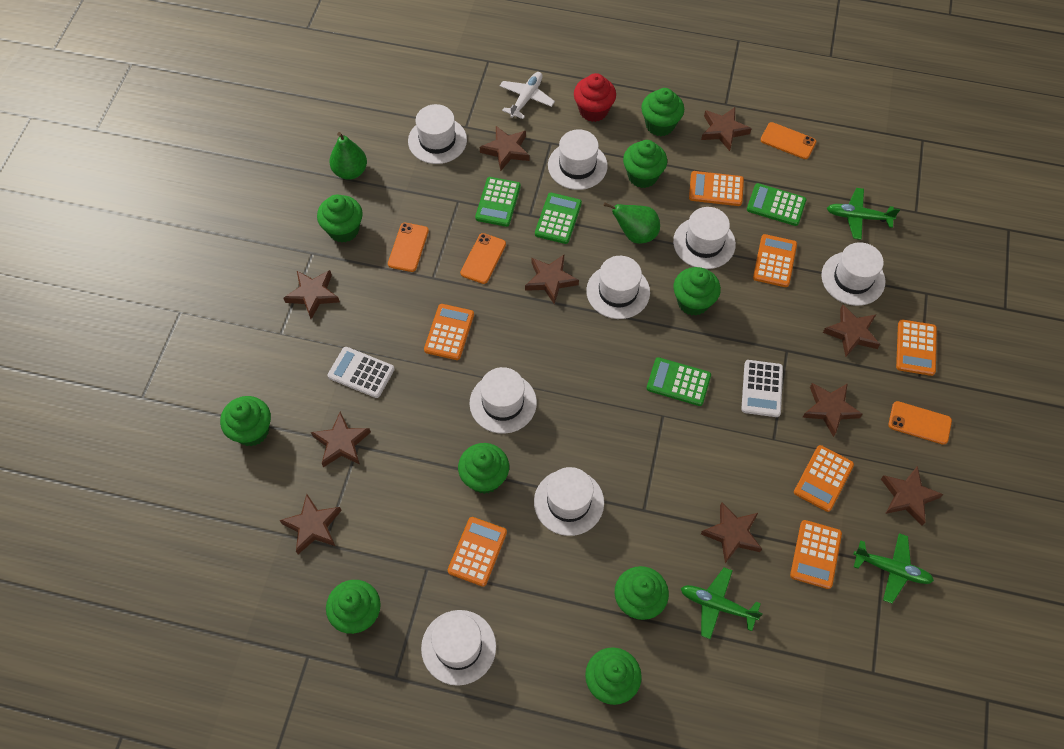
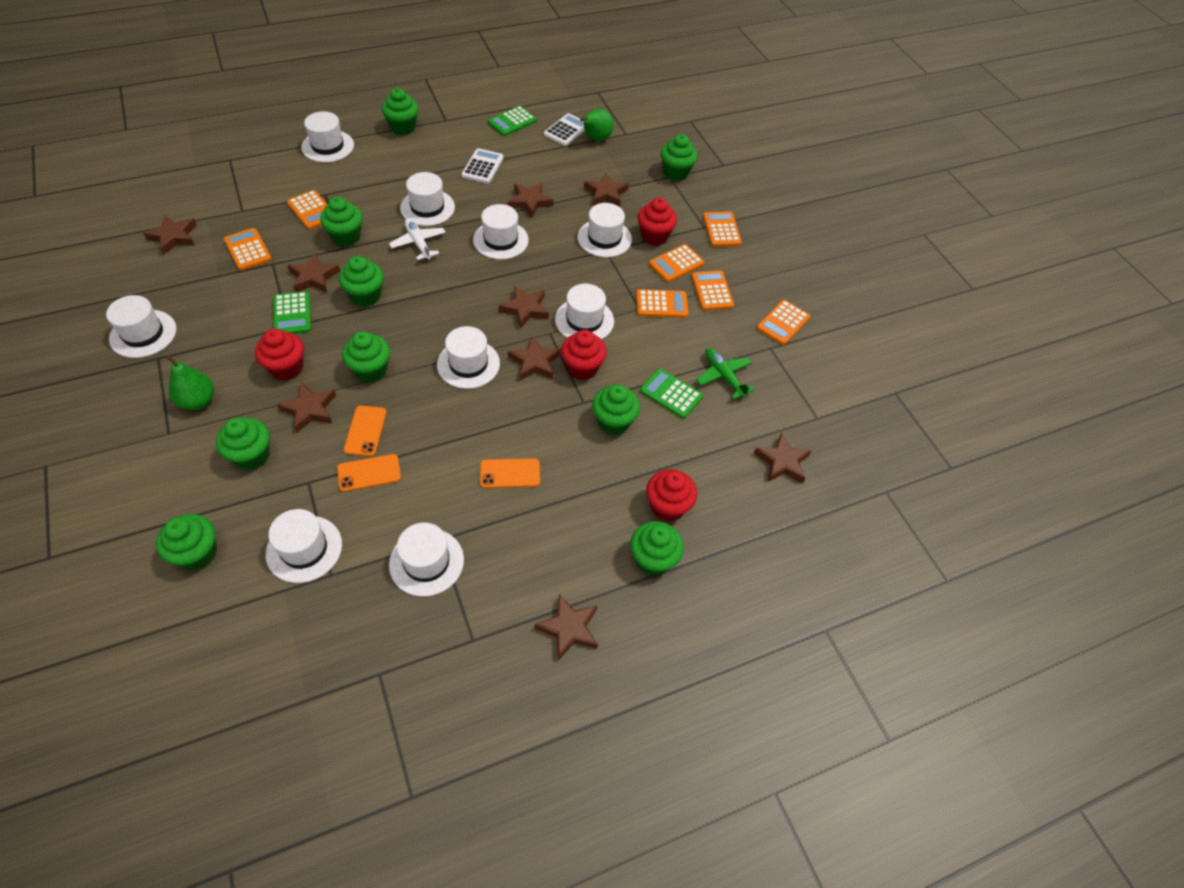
brown star: [279,494,342,554] [284,270,340,319] [311,412,371,467] [480,126,529,171] [525,255,579,304] [701,107,752,151] [701,502,762,563] [802,383,862,437] [823,305,880,357] [881,466,943,526] = 10 -> [143,215,197,255] [277,382,336,433] [287,253,340,292] [499,286,549,329] [508,183,553,218] [508,336,561,381] [535,594,598,661] [584,173,629,207] [754,433,812,484] = 9
green calculator: [475,177,521,227] [535,193,582,244] [647,357,711,406] [747,183,807,226] = 4 -> [273,291,311,334] [488,106,537,136] [640,369,703,419] = 3
green plane: [681,567,763,639] [827,188,900,240] [853,533,934,603] = 3 -> [696,348,755,399] = 1
orange phone: [388,223,429,272] [460,233,506,284] [761,122,816,159] [888,401,952,445] = 4 -> [337,454,401,492] [344,406,387,456] [480,458,540,488] = 3
red cupcake: [574,73,616,122] = 1 -> [255,329,304,380] [561,330,607,380] [638,198,677,246] [646,469,697,522] = 4
white hat: [408,104,467,164] [421,610,496,686] [470,367,537,434] [534,467,604,536] [548,129,608,190] [586,256,650,319] [673,207,736,269] [821,242,885,306] = 8 -> [106,295,177,358] [266,509,342,583] [301,111,354,162] [389,523,464,597] [400,172,455,226] [437,326,500,389] [473,204,529,259] [555,284,614,339] [578,203,632,257] = 9

